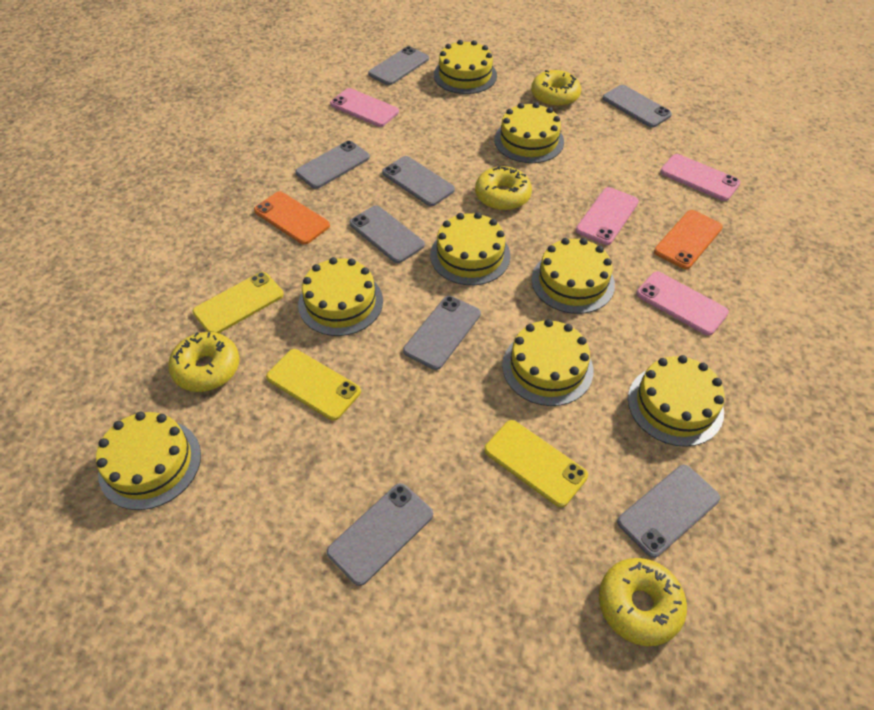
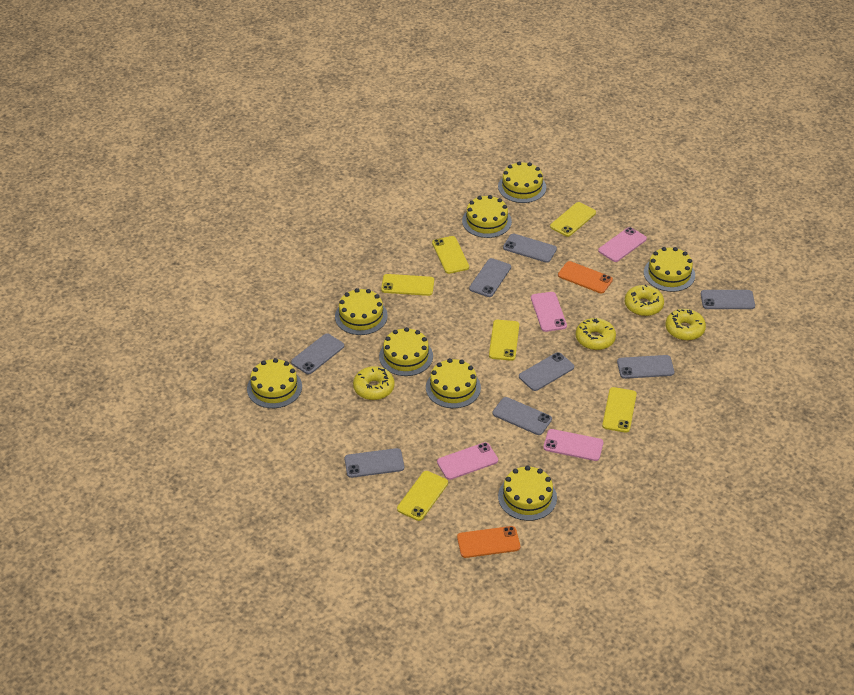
yellow phone: [192,272,284,333] [266,349,361,421] [484,420,588,507] = 3 -> [381,274,434,296] [397,471,448,521] [432,236,469,274] [489,320,519,361] [550,202,596,237] [602,387,637,433] = 6

